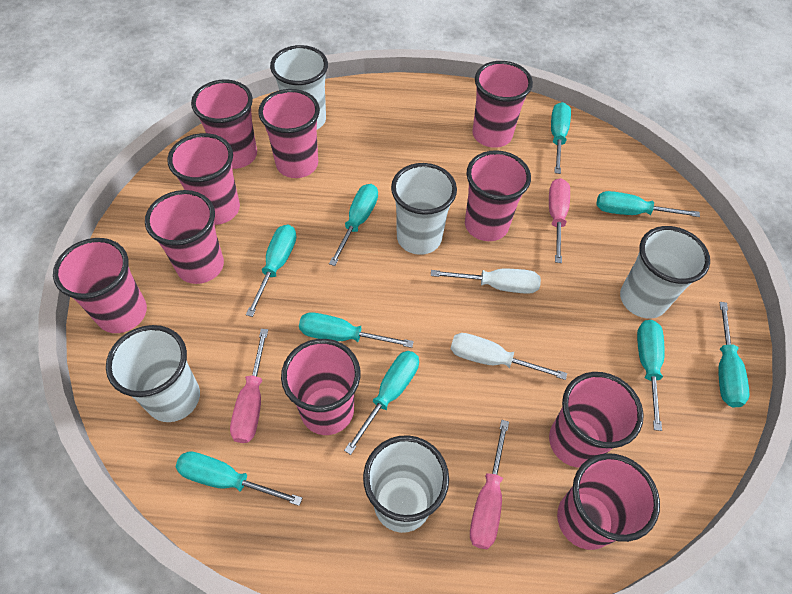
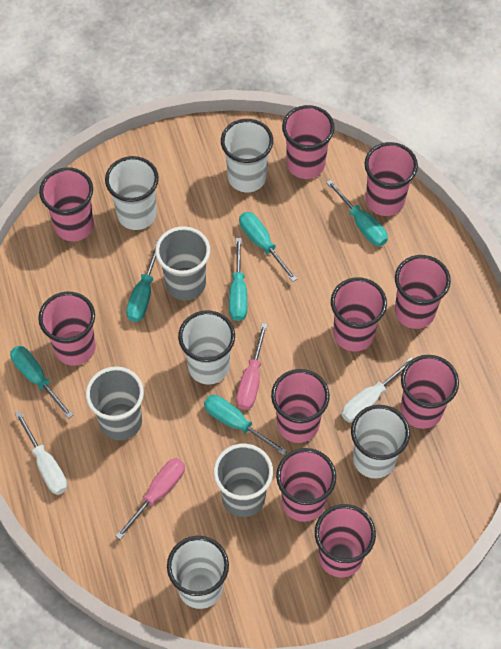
grey cup: none = 0 -> [86,366,144,440] [155,226,210,300] [213,444,273,517] = 3
pink screwdriver: [230,329,268,443] [470,420,509,549] [549,178,570,263] = 3 -> [116,458,185,540] [236,323,268,410] = 2
turquoise screwdriver: [176,451,302,506] [246,225,296,317] [299,312,414,348] [329,184,378,266] [344,351,419,455] [551,102,571,174] [596,191,700,217] [637,320,665,431] [718,302,749,407] = 9 -> [10,346,73,419] [126,241,158,322] [204,395,287,455] [229,238,247,321] [239,212,297,282] [326,179,388,246] = 6

